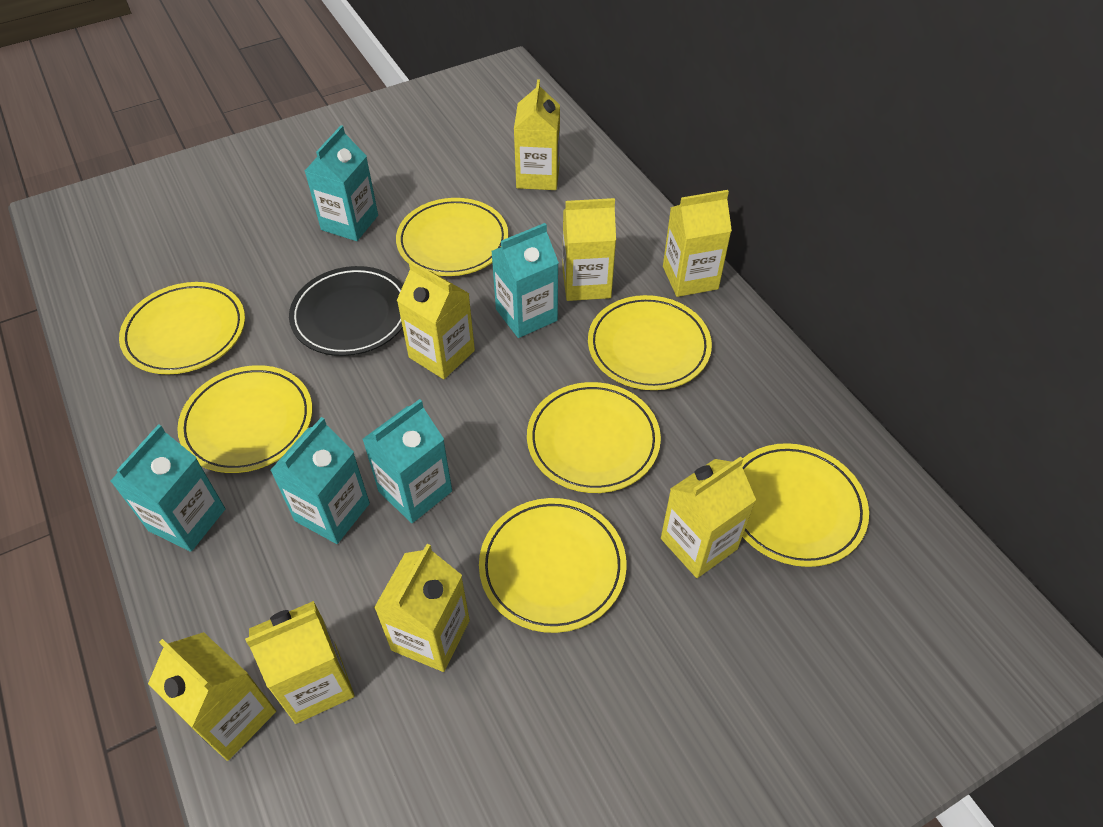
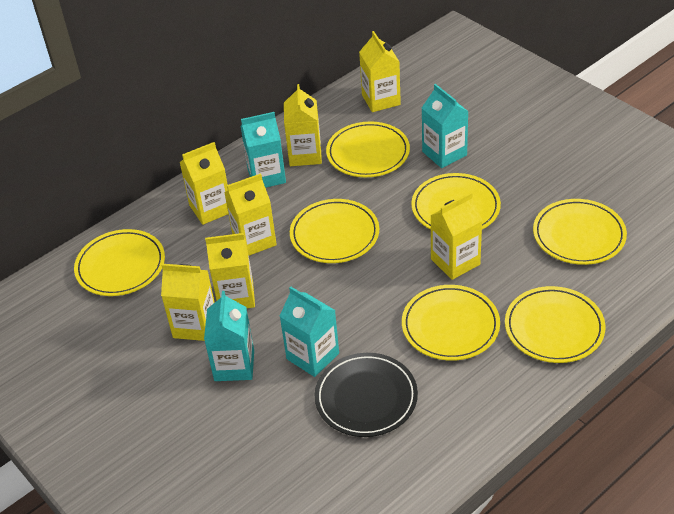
turquoise carton: [110,424,225,552] [270,417,370,544] [305,125,378,241] [362,399,452,523] [491,223,559,338] = 5 -> [204,291,254,381] [241,112,286,188] [279,287,339,377] [422,84,469,168] = 4
yellow carton: [148,632,276,761] [245,601,355,724] [374,544,470,672] [397,261,475,379] [514,79,560,190] [562,198,616,301] [661,456,756,578] [663,190,732,297] = 8 -> [161,264,215,341] [179,142,228,225] [205,233,255,308] [224,173,277,256] [284,84,322,166] [359,31,401,112] [430,192,483,280] = 7

